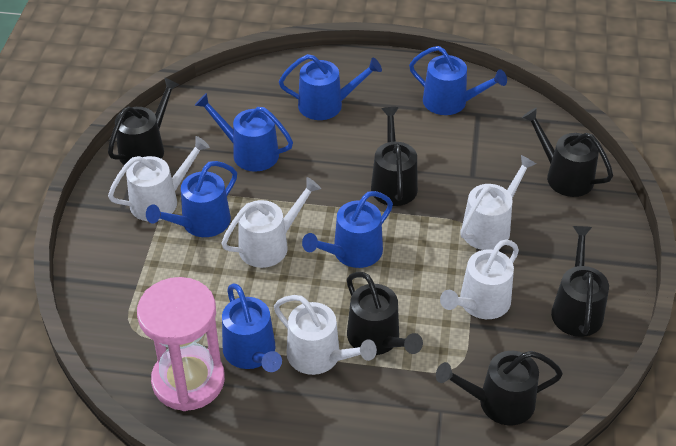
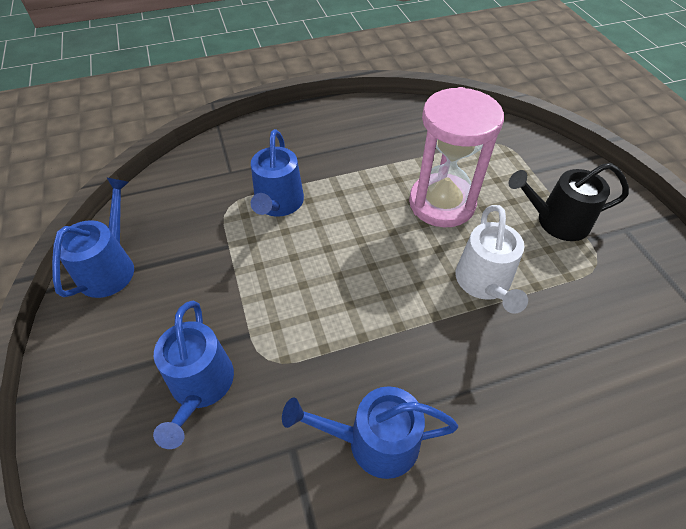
black watering can: [108,77,180,165] [347,272,423,355] [371,107,418,206] [436,351,563,425] [522,108,613,197] [551,226,609,337] = 6 -> [509,163,629,241] = 1
blue watering can: [146,161,237,237] [195,93,293,172] [222,283,282,372] [279,54,382,120] [302,191,393,268] [409,46,507,115] = 6 -> [52,177,134,298] [153,301,234,449] [251,129,304,217] [282,386,458,479] = 4
white watering can: [108,136,210,221] [221,177,321,268] [274,295,377,375] [440,239,519,319] [460,155,536,250] = 5 -> [456,205,528,314] = 1

